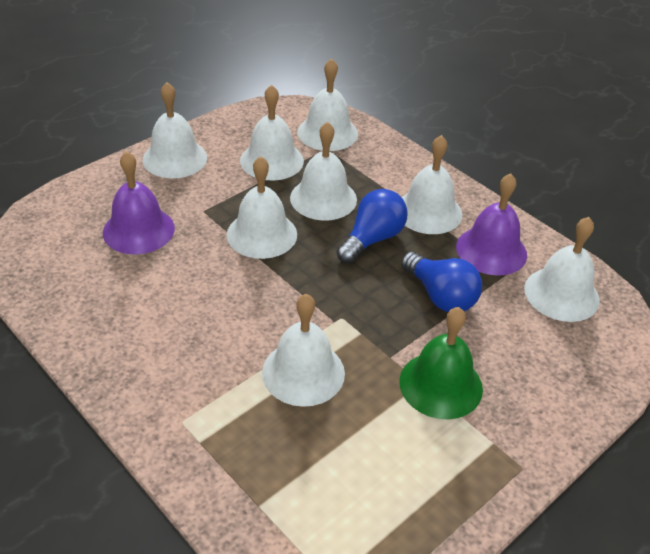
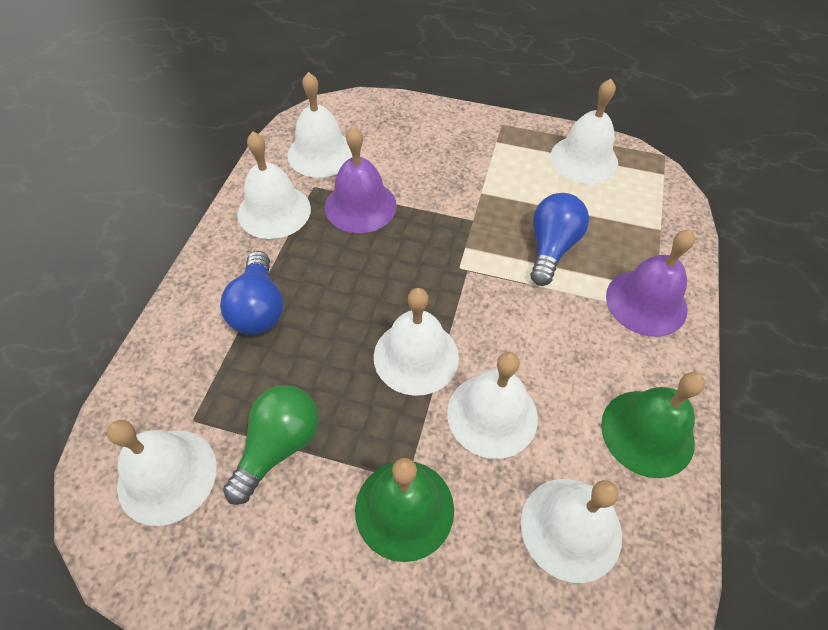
green bell: [399,307,483,419] = 1 -> [355,458,454,562] [601,372,705,478] = 2
green light bulb: none = 0 -> [223,385,319,505] = 1
white bell: [143,82,207,178] [226,156,297,259] [240,85,304,180] [262,294,345,407] [290,121,357,221] [297,58,358,151] [402,135,462,234] [524,217,600,322] = 8 -> [107,420,217,526] [238,132,311,239] [287,72,352,178] [374,288,459,396] [447,352,538,459] [521,479,622,583] [551,79,618,183] = 7

